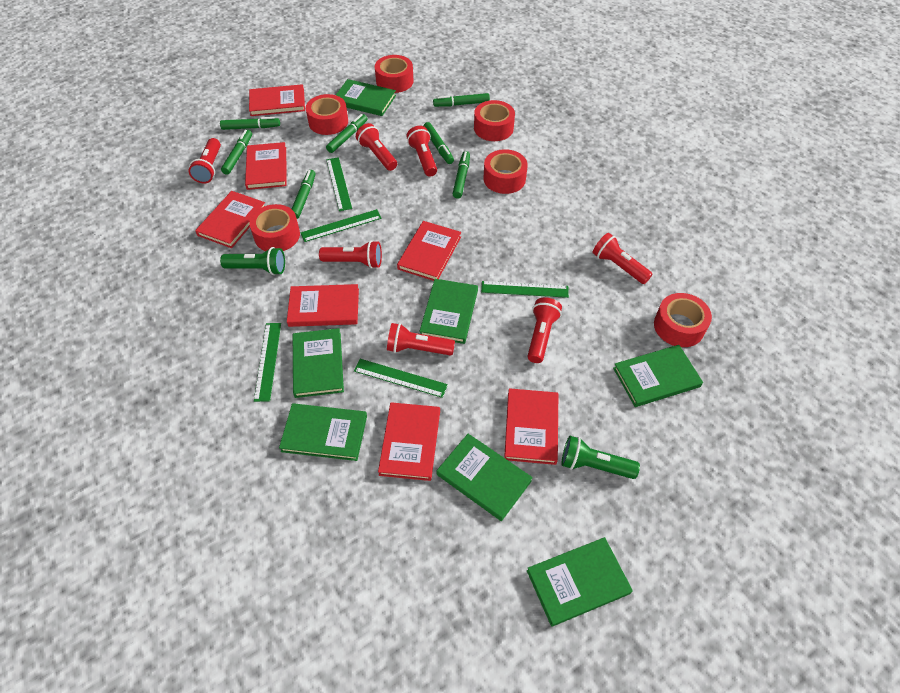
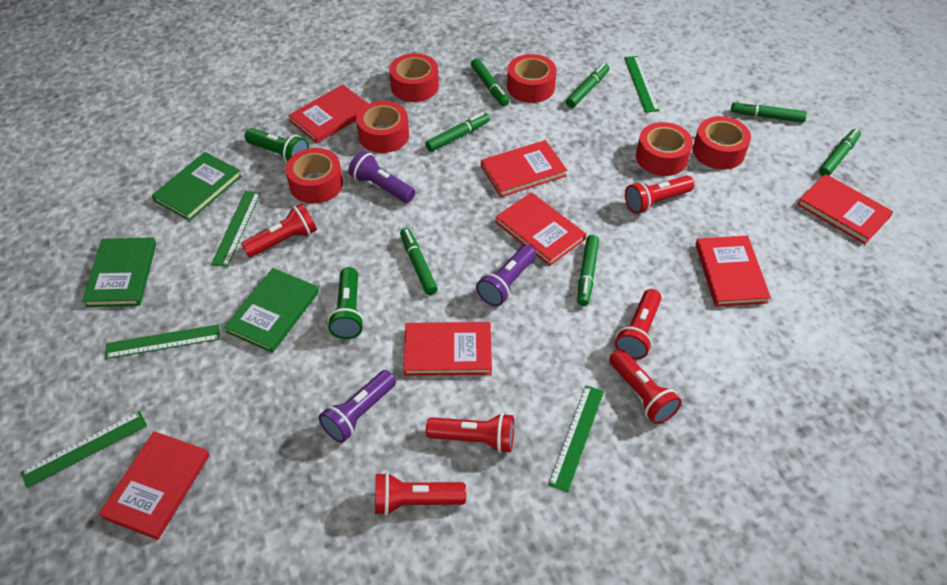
green book: [279,403,367,461] [293,328,344,398] [336,79,396,116] [419,279,478,344] [436,434,533,521] [527,537,633,627] [613,345,703,407] = 7 -> [82,237,156,307] [152,152,242,221] [224,268,319,353] = 3
purple flashlight: none = 0 -> [319,370,396,443] [348,150,415,203] [476,245,536,306] = 3
red flashlight: [189,138,221,184] [319,240,382,269] [356,123,397,171] [387,323,455,356] [406,126,437,177] [527,297,562,363] [593,233,652,284] = 7 -> [241,203,317,257] [375,472,466,515] [426,413,514,453] [609,349,682,424] [615,289,662,360] [625,176,694,214] = 6

